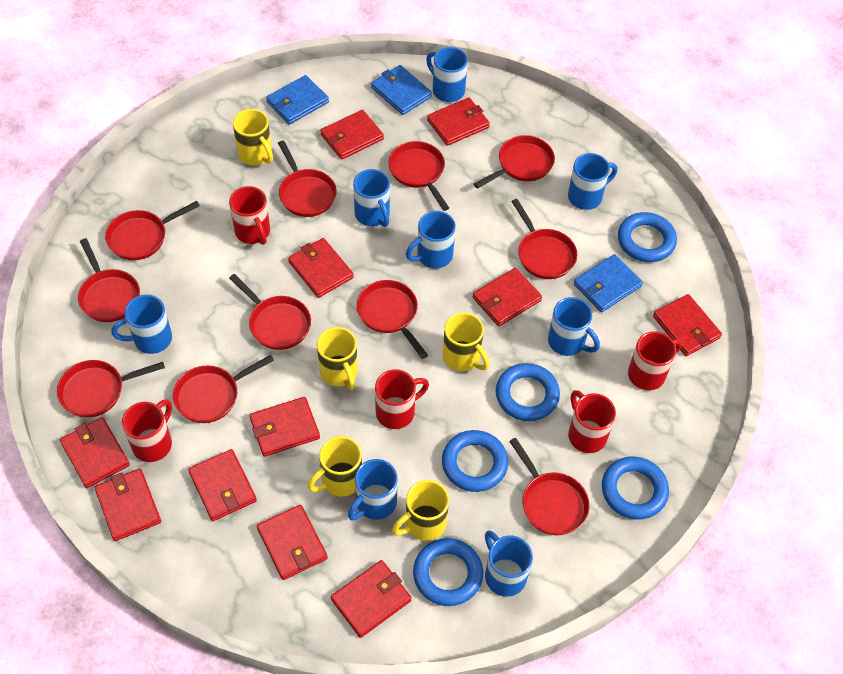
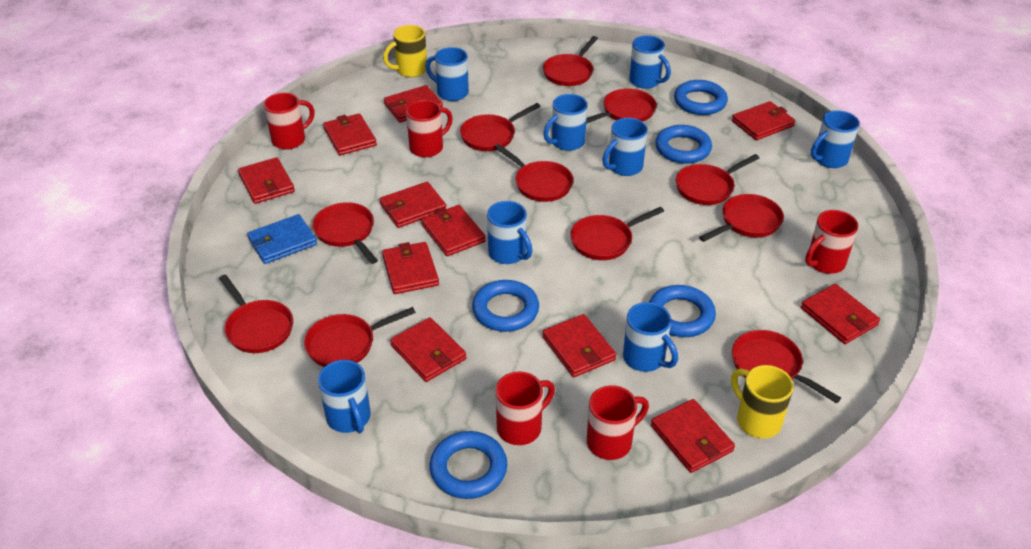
blue wallet: [266,75,329,125] [371,65,432,115] [574,254,643,312] = 3 -> [247,214,317,264] = 1
yellow mug: [233,109,273,166] [308,436,362,497] [317,327,358,390] [392,480,449,541] [443,312,490,371] = 5 -> [383,25,427,77] [731,365,794,438] = 2

